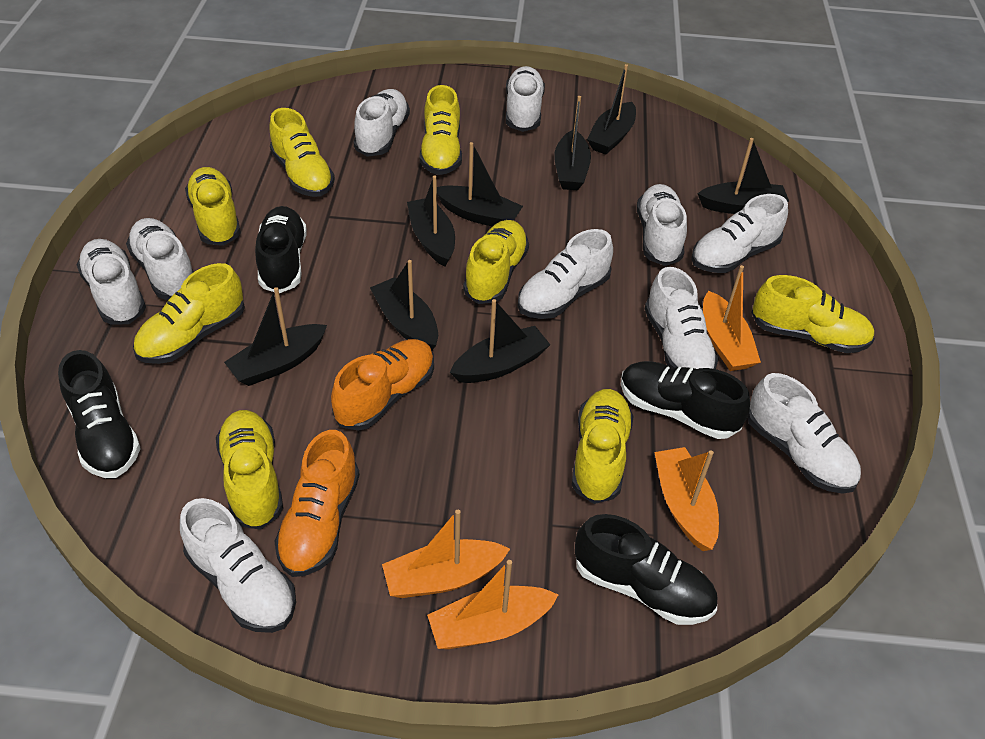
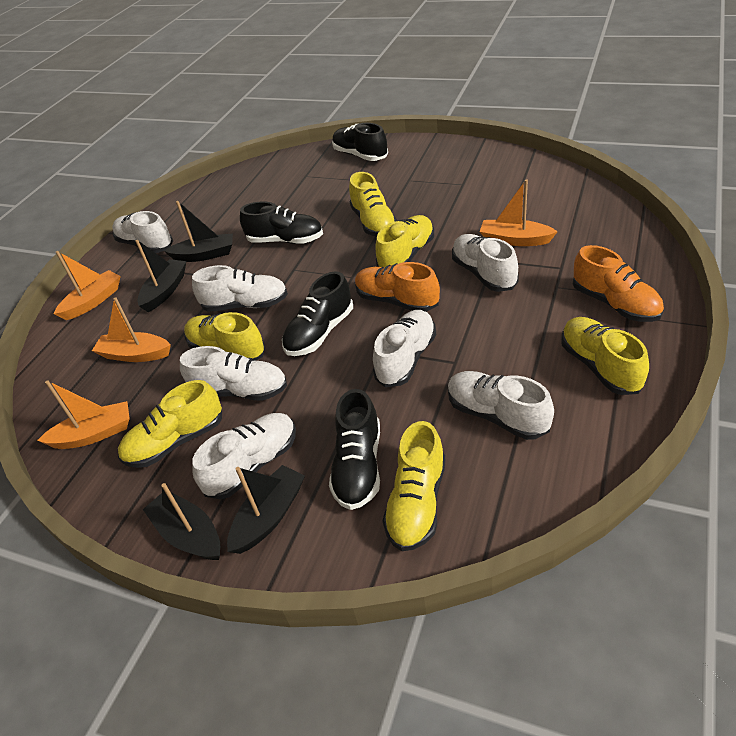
black boat: [224,287,327,386] [370,260,438,350] [407,175,455,267] [437,142,523,227] [450,299,550,383] [554,96,591,190] [587,64,636,155] [697,138,789,214] = 8 -> [136,240,186,312] [143,483,220,560] [164,201,233,262] [227,465,305,554] = 4
white shoe: [77,239,146,325] [126,218,194,300] [180,498,296,633] [353,89,410,157] [506,66,545,132] [517,229,613,319] [637,184,687,266] [645,267,719,369] [691,194,788,273] [747,373,861,494] = 10 -> [112,211,173,253] [180,346,287,401] [192,265,288,312] [192,413,296,499] [373,310,436,387] [448,371,554,440] [452,234,519,292] = 7
yellow shoe: [133,263,245,364] [185,167,241,246] [216,410,283,530] [269,108,335,197] [420,85,462,175] [463,220,529,304] [572,389,634,504] [751,275,875,353] = 8 -> [118,380,222,468] [184,312,265,361] [349,172,397,237] [375,215,434,268] [383,421,445,551] [561,317,649,395] = 6

